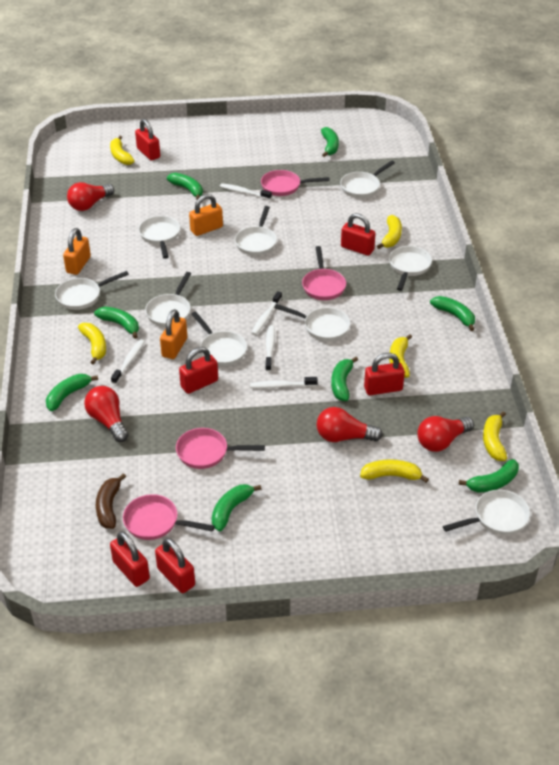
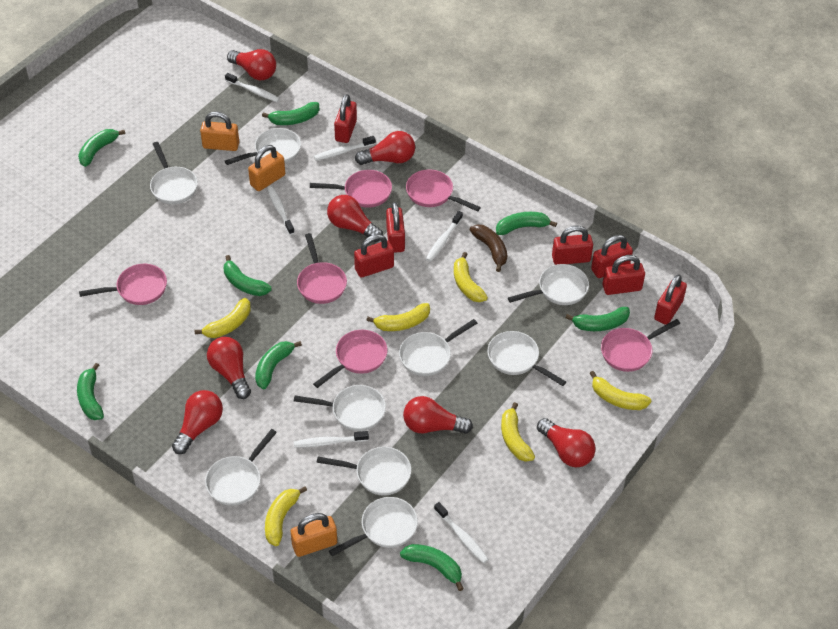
pink pan: [123,494,215,540] [176,428,265,469] [261,170,330,196] [302,246,346,300] = 4 -> [79,264,167,305] [297,233,347,304] [310,170,392,208] [313,330,387,388] [406,169,481,212] [601,319,680,372] = 6
red light bulb: [67,182,114,211] [84,386,129,442] [316,407,383,442] [417,416,474,452] = 4 -> [172,390,223,454] [207,337,251,399] [227,49,276,80] [327,195,383,242] [355,131,415,165] [403,396,473,434] [537,418,596,467] = 7
red padlock: [110,531,150,587] [135,119,160,160] [155,538,195,593] [179,347,218,394] [341,213,376,256] [364,353,405,395] = 6 -> [334,94,357,143] [354,234,394,278] [386,202,405,253] [552,225,593,265] [591,235,633,278] [602,255,645,295] [654,274,687,325] = 7
white toothbrush: [111,339,145,384] [220,183,272,200] [250,377,318,389] [251,291,282,335] [265,325,275,372] = 5 -> [225,73,280,102] [267,186,295,235] [294,431,369,448] [314,136,376,161] [426,211,463,262] [434,502,488,563] = 6

